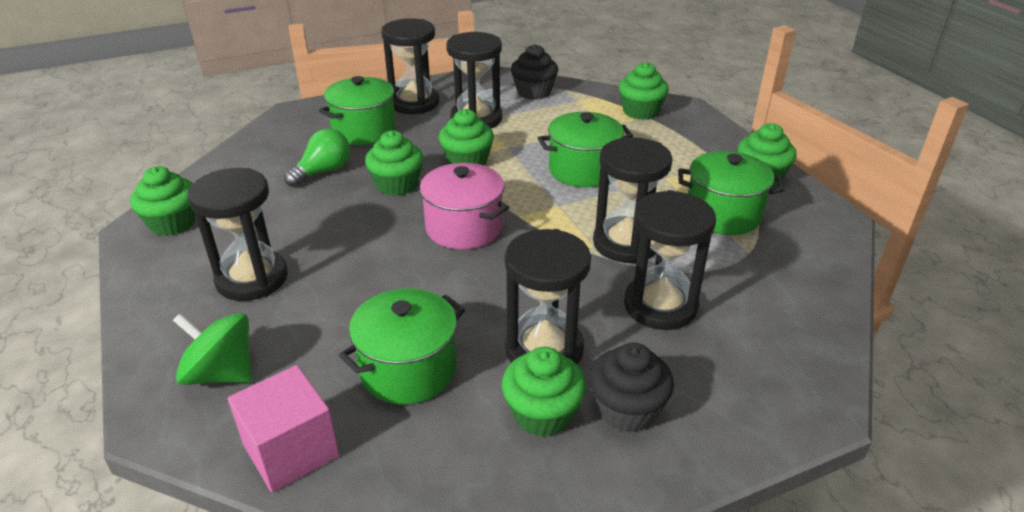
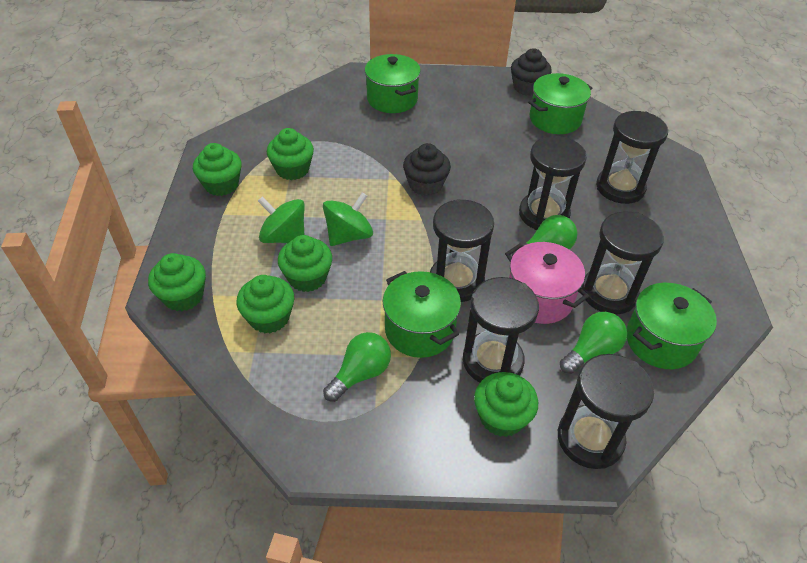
green light bulb: [284,129,350,187] = 1 -> [323,332,391,402] [512,215,578,256] [560,312,627,374] = 3
green spinning top: [173,313,252,385] = 1 -> [258,196,305,243] [323,192,373,246] = 2
pink cube: [228,365,339,492] = 1 -> none = 0

